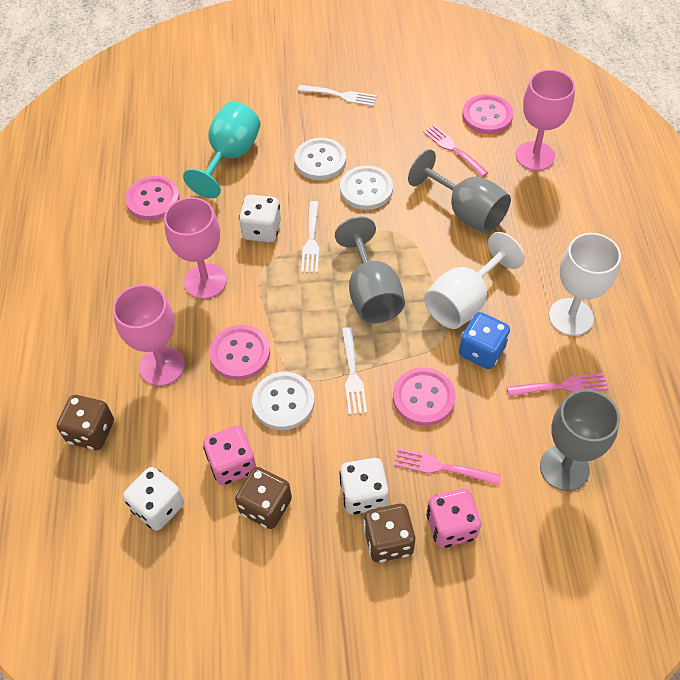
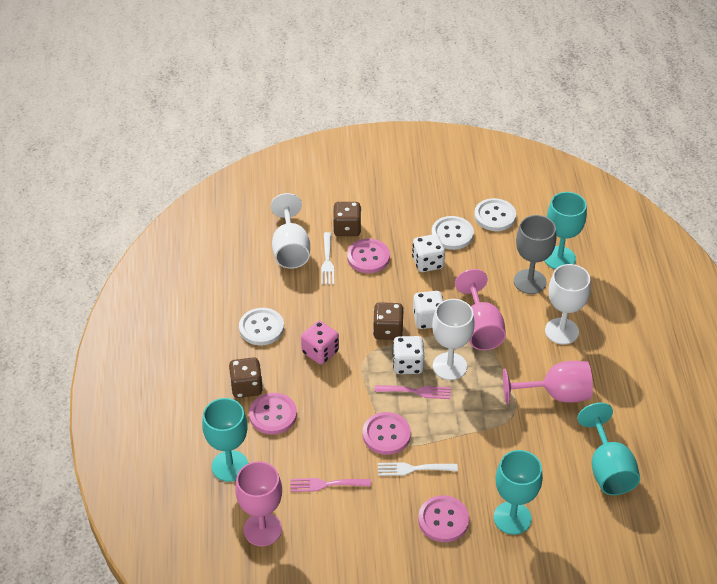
blue dice: [459,312,510,369] = 1 -> none = 0
grey goblet: [335,216,405,323] [408,149,511,234] [540,389,620,491] = 3 -> [514,215,556,294] = 1
pink dice: [203,426,256,485] [426,488,481,548] = 2 -> [301,321,339,364] = 1
pink fork: [394,448,501,485] [423,125,489,177] [507,373,608,396] = 3 -> [290,478,371,492] [375,385,451,399] = 2
turquoise goblet: [183,102,261,198] = 1 -> [202,398,248,482] [494,450,543,535] [545,192,587,269] [577,403,640,495] = 4
white fork: [298,85,377,106] [301,201,319,273] [342,327,367,415] = 3 -> [321,232,334,285] [378,462,458,476] = 2
white goblet: [424,232,525,329] [549,233,621,336] = 2 -> [271,193,310,269] [432,299,475,380] [545,264,591,345] = 3

